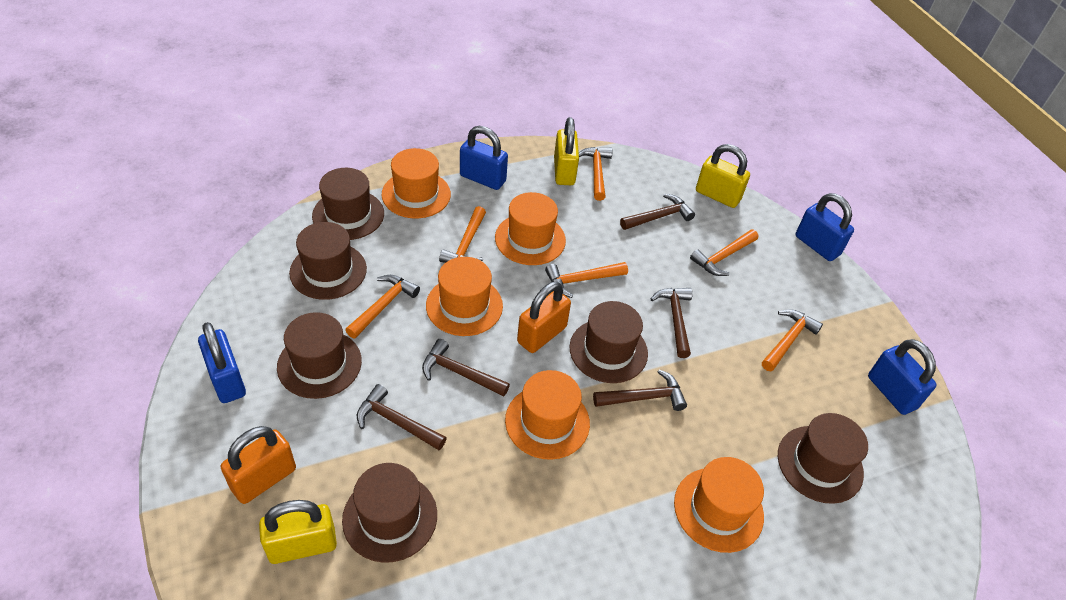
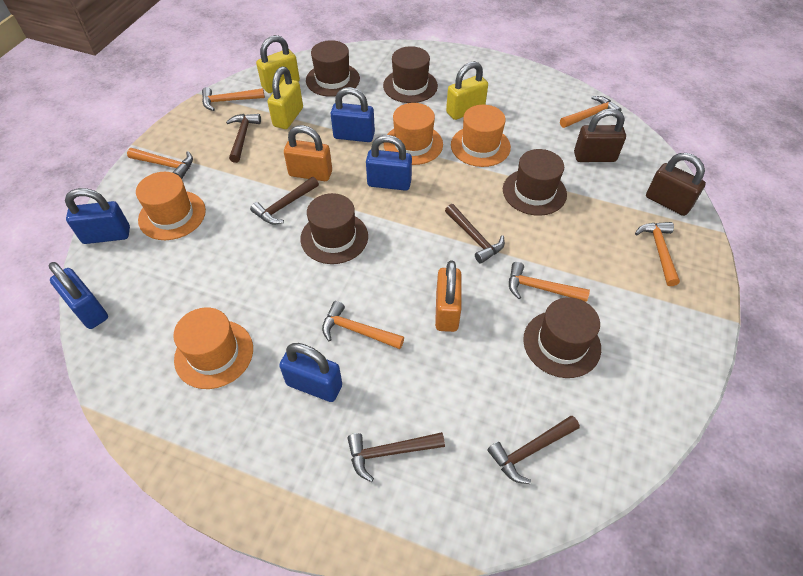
blue padlock: [198,322,246,403] [460,126,508,190] [796,193,854,261] [868,339,937,415] = 4 -> [49,262,108,329] [65,188,130,244] [279,343,342,402] [331,87,375,142] [366,135,412,191] = 5
brown hat: [277,312,362,399] [289,222,367,300] [312,168,384,240] [342,463,437,563] [570,301,648,383] [778,413,868,504] = 6 -> [300,193,368,264] [306,40,360,97] [383,46,438,103] [503,149,567,216] [523,297,601,378] = 5
brown padlock: none = 0 -> [574,108,626,162] [646,153,706,216] = 2
orange hat: [382,148,451,218] [426,257,503,336] [495,192,566,265] [505,370,590,460] [674,457,764,553] = 5 -> [136,172,206,240] [173,307,253,389] [384,103,443,165] [451,105,511,167] = 4

